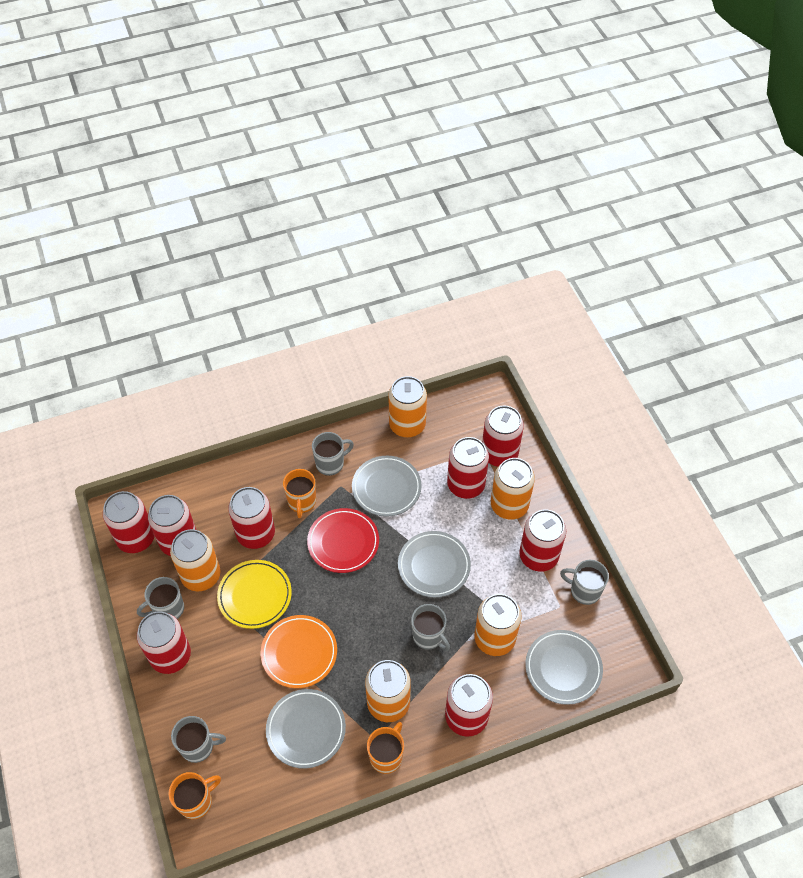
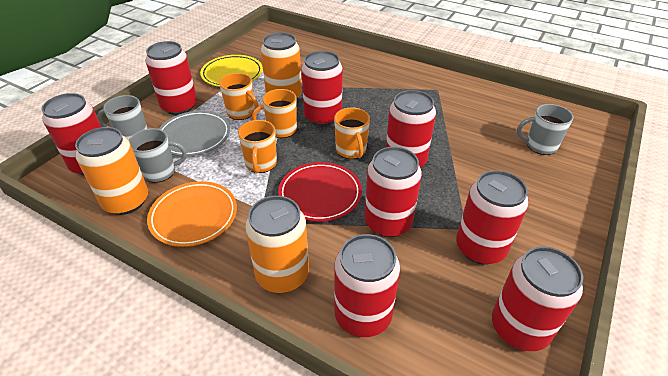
grey mug: [137,577,184,619] [171,716,226,763] [312,432,354,476] [411,604,450,651] [560,560,609,605] = 5 -> [97,95,147,140] [129,128,187,183] [517,104,573,155] = 3
grey plate: [266,689,346,769] [352,456,422,517] [398,531,471,598] [525,630,603,705] = 4 -> [159,111,230,156] = 1
orange can: [170,529,220,591] [365,660,411,722] [388,376,427,437] [474,594,522,656] [491,458,535,520] = 5 -> [75,127,148,215] [245,196,309,293] [261,32,302,99] = 3
orange mug: [168,772,221,819] [283,469,316,518] [367,722,404,774] = 3 -> [219,73,259,120] [238,120,277,173] [252,89,297,138] [334,108,370,159] = 4

